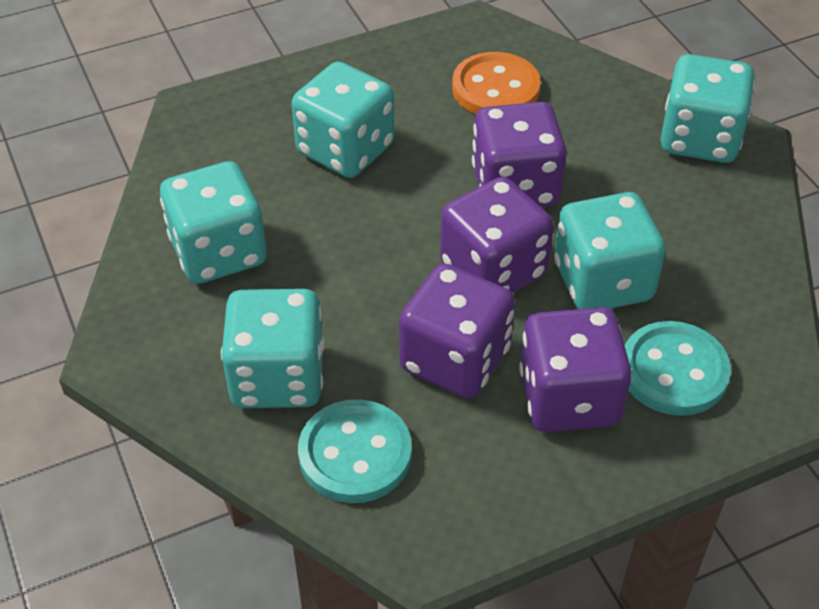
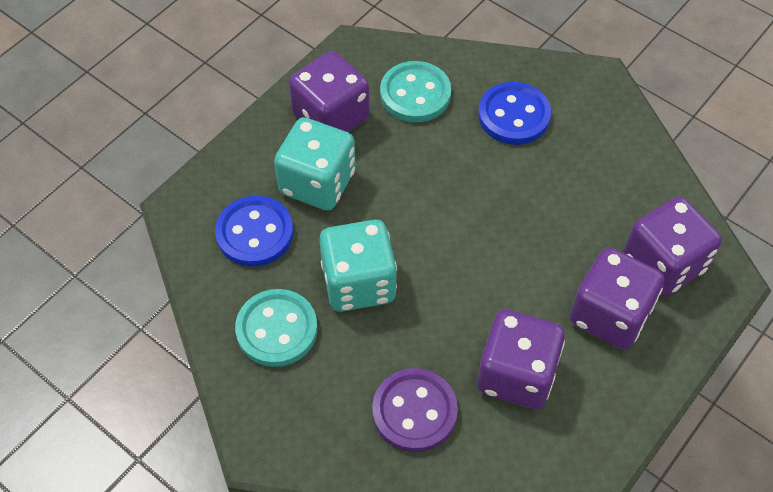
blue button: none = 0 -> [215,196,293,267] [478,82,551,145] = 2
orange button: [452,52,541,114] = 1 -> none = 0
purple button: none = 0 -> [372,368,458,452] = 1
turquoise dice: [160,161,267,284] [221,289,324,408] [292,62,394,178] [554,192,666,309] [660,54,755,163] = 5 -> [274,117,356,210] [319,220,397,312] = 2

